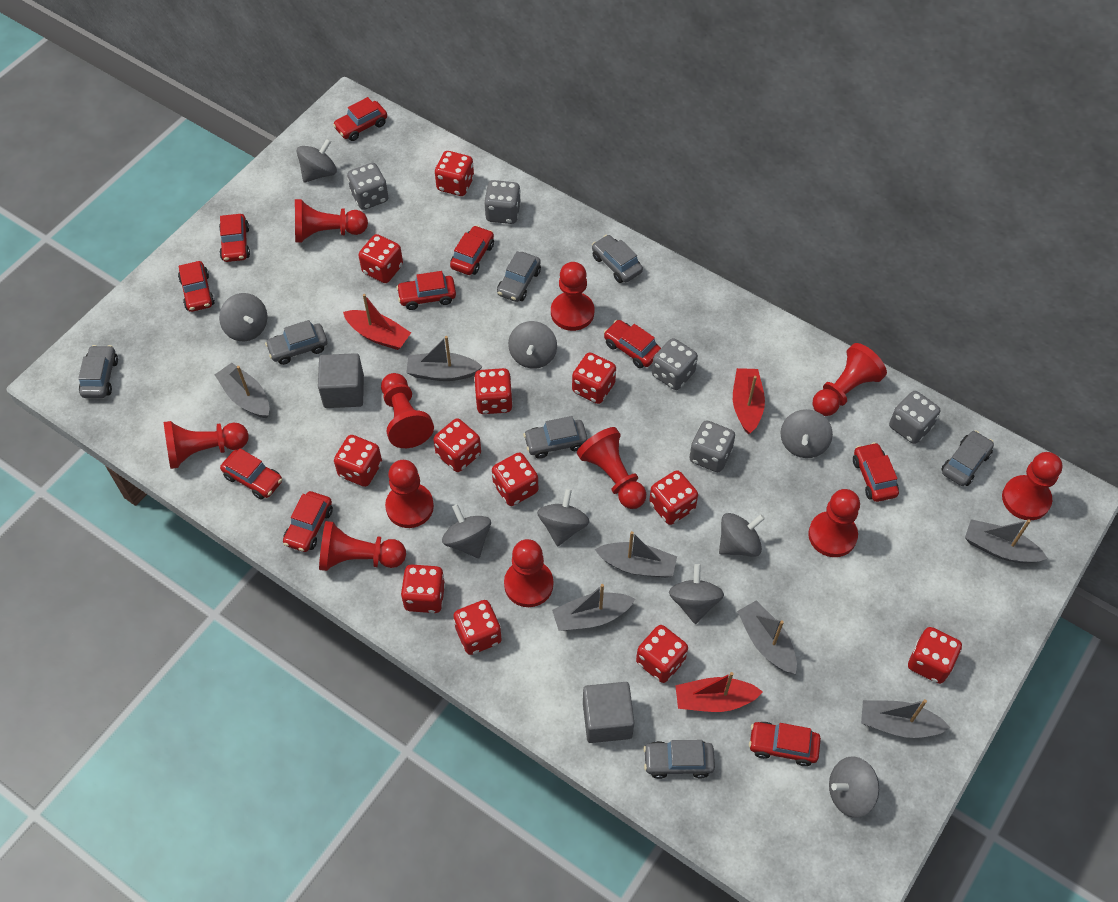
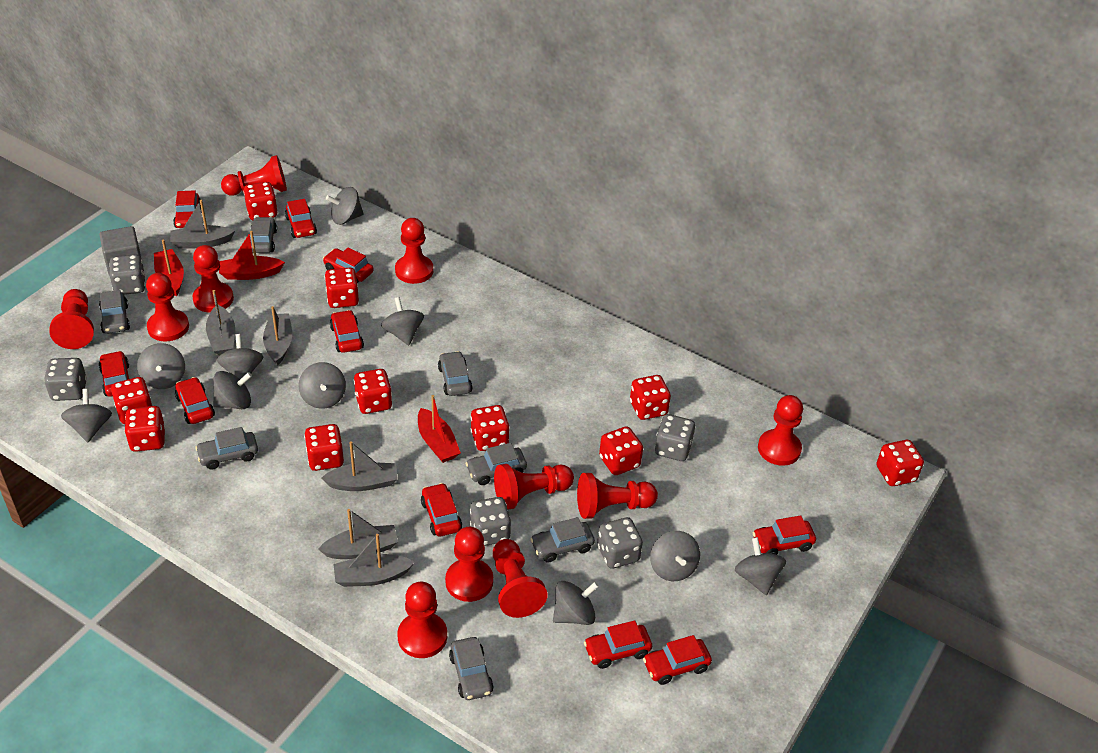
grey boat: [215,363,269,418] [406,336,483,381] [552,584,635,631] [595,531,677,578] [737,600,797,674] [861,699,950,738] [965,519,1048,564] = 7 -> [170,200,235,248] [206,290,235,355] [263,306,292,365] [318,509,398,559] [321,441,398,491] [333,534,415,587] = 6
grey cube: [318,353,364,408] [583,682,635,743] = 2 -> [99,226,144,274] = 1
grey spinning top: [219,293,268,341] [297,139,337,183] [442,504,491,558] [508,321,557,369] [537,489,589,546] [669,564,724,624] [719,513,765,557] [781,409,833,458] [829,756,879,818] = 9 -> [61,389,112,442] [137,343,185,389] [213,371,252,409] [217,334,264,379] [299,362,346,409] [326,187,364,225] [381,297,424,345] [553,581,599,625] [650,531,700,581] [735,537,786,595] = 10
red dice: [334,435,382,487] [359,234,403,283] [401,564,445,613] [433,419,481,472] [435,151,474,196] [453,600,502,655] [474,368,513,414] [492,453,538,506] [572,352,616,404] [636,625,688,683] [649,470,698,525] [908,627,962,684] = 12 -> [111,377,152,424] [124,406,165,452] [243,182,278,220] [304,424,344,471] [324,268,359,308] [354,369,392,414] [470,405,509,451] [599,426,643,475] [630,375,671,420] [877,440,924,486] = 10

